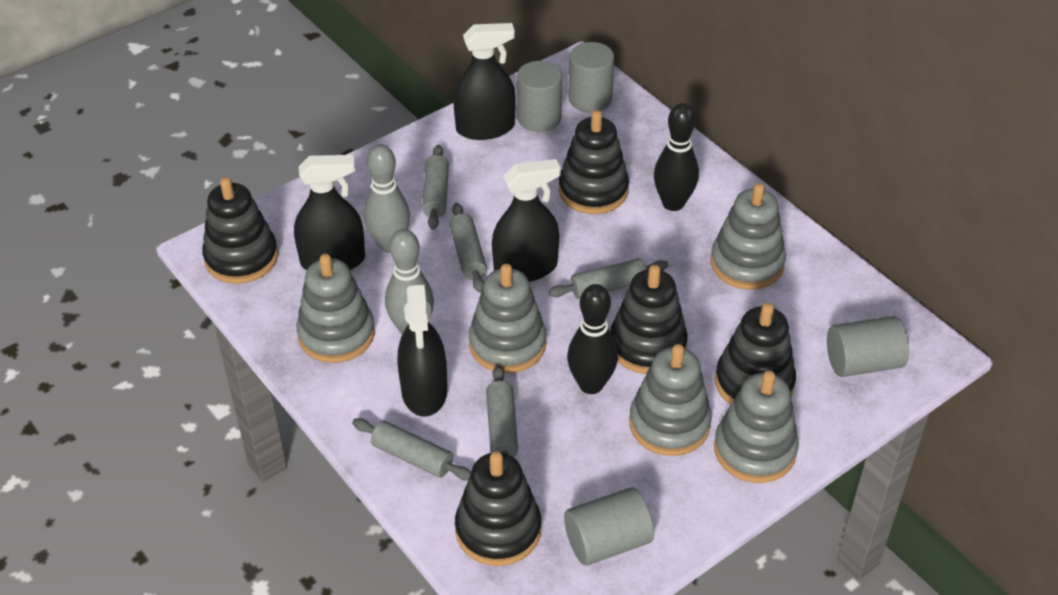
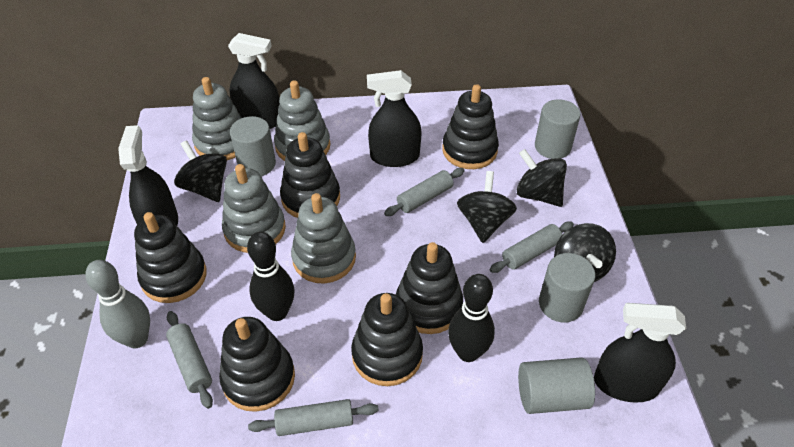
black spinning top: none = 0 -> [174,140,227,202] [457,171,517,243] [517,149,567,207] [554,223,616,282] = 4
black stacking toy: [202,177,278,284] [455,452,541,566] [559,110,629,214] [610,265,688,374] [715,303,796,405] = 5 -> [134,212,207,303] [219,317,295,412] [280,132,340,218] [351,293,423,386] [396,242,463,334] [442,84,499,169] = 6
grey bowling pin: [364,144,410,253] [385,229,434,334] = 2 -> [85,260,150,348] = 1
grey rolling pin: [352,418,471,480] [422,145,449,230] [449,203,487,293] [486,365,518,457] [549,258,669,299] = 5 -> [166,311,213,409] [248,399,379,436] [384,168,465,216] [490,222,574,273] = 4
grey stacking toy: [296,254,375,363] [469,264,546,373] [629,344,712,456] [711,183,786,290] [714,371,799,483] = 5 -> [192,77,242,160] [222,164,286,253] [274,80,331,161] [291,193,356,283] = 4

